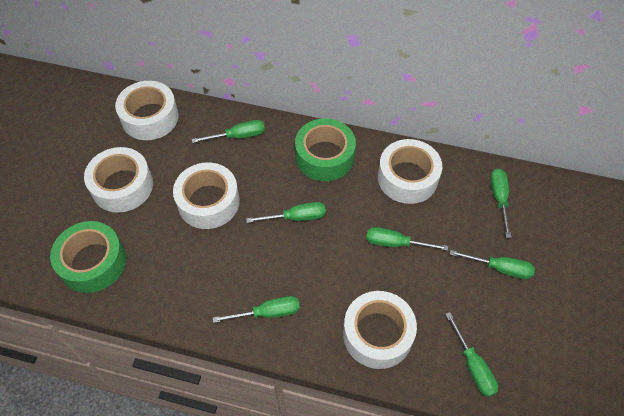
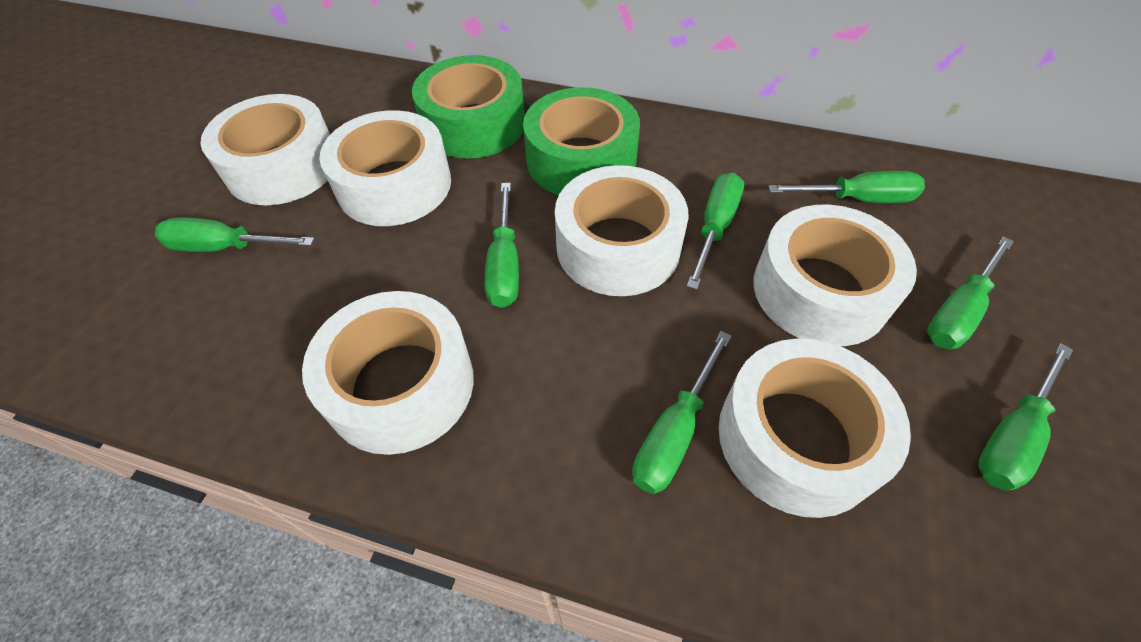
white tape: [84,147,153,213] [115,81,179,140] [173,162,240,229] [343,291,417,369] [378,139,442,204] = 5 -> [200,94,330,205] [302,291,474,455] [319,110,451,226] [555,165,689,296] [719,338,911,518] [753,205,917,346] = 6

